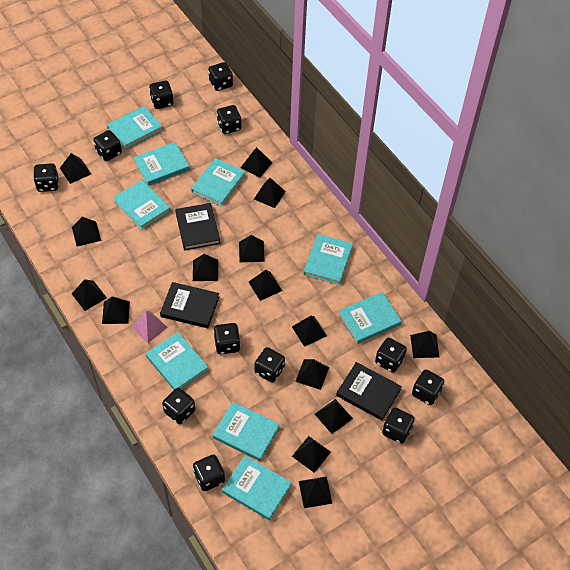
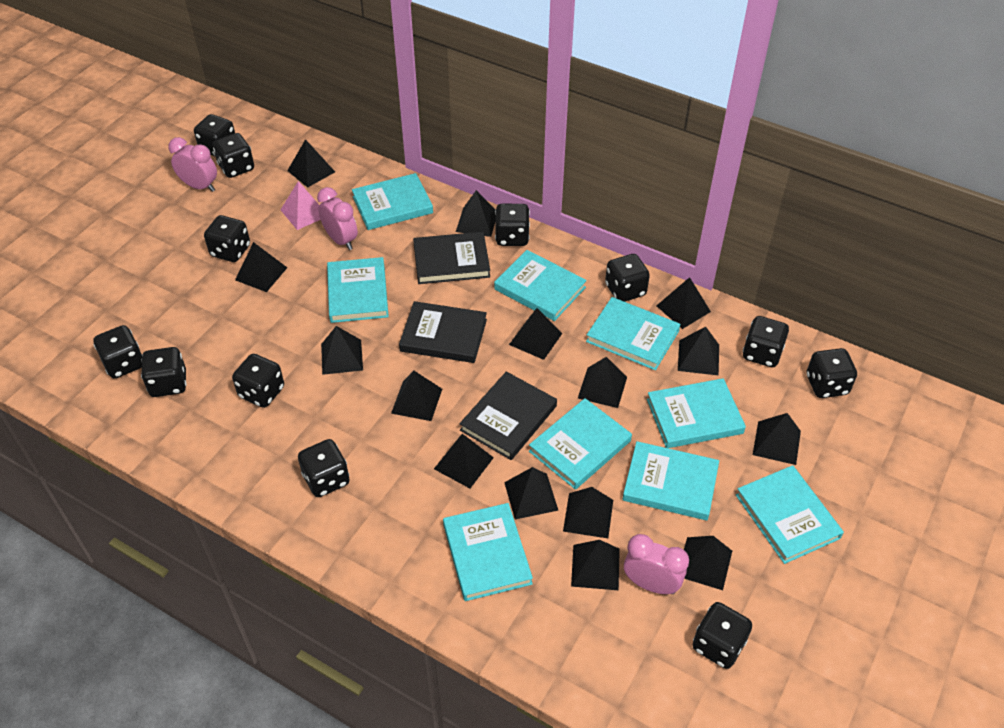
pink clock: none = 0 -> [168,137,217,192] [317,187,358,250] [624,534,689,594] = 3

